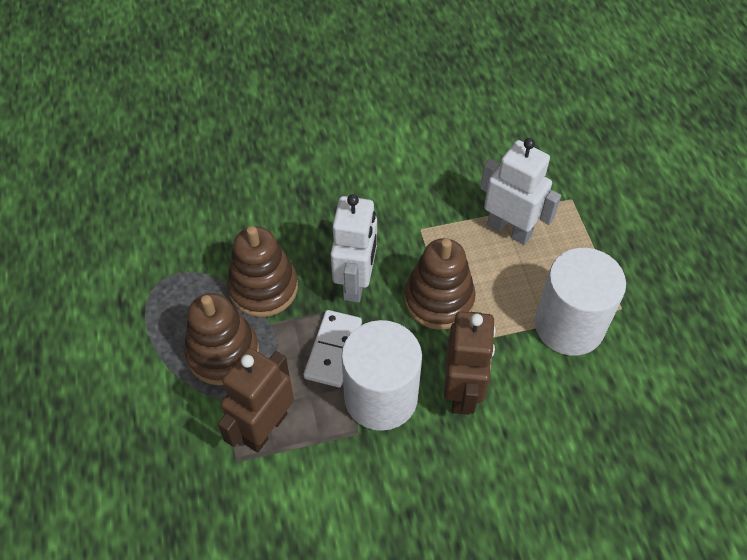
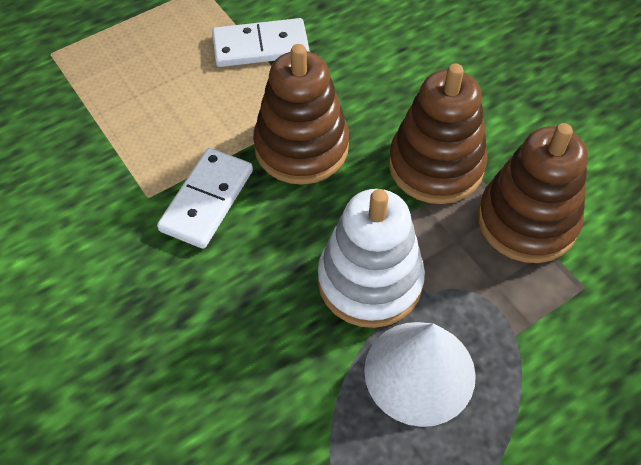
brown robot: [218,348,294,453] [444,312,496,415] = 2 -> none = 0
white cone: none = 0 -> [364,322,476,427] = 1
white cylinder: [341,320,422,431] [535,248,626,356] = 2 -> none = 0
white domino: [304,310,362,387] = 1 -> [157,148,253,249] [212,18,309,67] = 2
white robot: [331,194,377,302] [480,138,561,245] = 2 -> none = 0
white stacking toy: none = 0 -> [318,189,425,328] = 1

